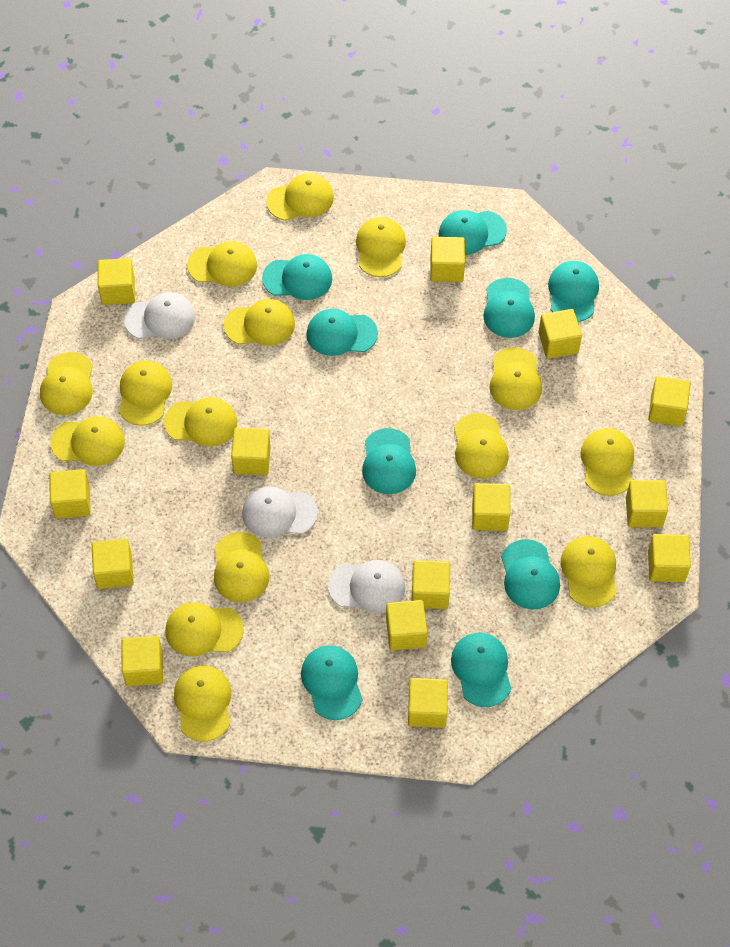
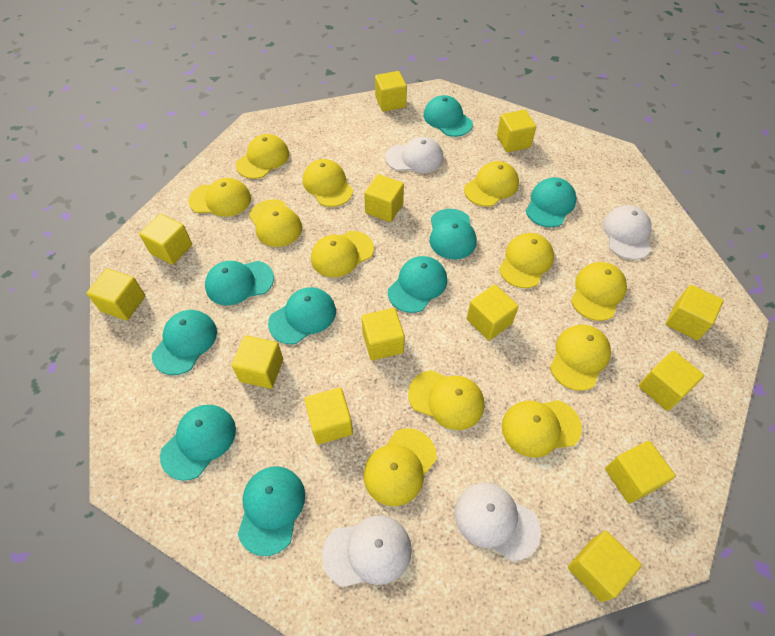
white cap: [124,292,195,339] [242,486,318,538] [328,560,405,613] = 3 -> [322,515,412,587] [385,137,443,173] [455,482,541,561] [603,205,652,260] = 4
yellow cap: [40,352,93,415] [50,416,125,466] [119,360,172,426] [164,397,237,447] [165,602,244,657] [174,666,232,742] [187,241,257,287] [214,532,269,602] [224,299,295,346] [266,173,334,221] [356,217,406,277] [454,413,509,478] [490,347,542,410] [561,536,617,608] [580,428,634,496] = 15 -> [188,178,251,217] [236,134,289,179] [249,199,302,247] [303,159,353,207] [311,231,374,277] [364,428,437,506] [408,370,484,430] [464,161,519,207] [499,233,554,288] [502,400,582,458] [550,324,611,391] [571,262,627,321] = 12
yellow cube: [49,469,90,519] [92,539,134,589] [98,258,135,305] [121,636,163,686] [231,428,271,475] [386,600,427,651] [408,678,448,728] [412,560,450,609] [430,237,465,282] [472,483,510,531] [539,309,582,359] [626,480,668,527] [648,376,690,426] [648,534,691,582] = 14 -> [86,268,145,321] [139,214,192,265] [232,335,283,389] [304,387,353,445] [362,308,405,361] [364,174,404,222] [375,71,407,112] [467,284,519,341] [497,110,536,152] [568,531,642,602] [605,441,676,503] [639,351,704,411] [666,285,724,340] = 13

